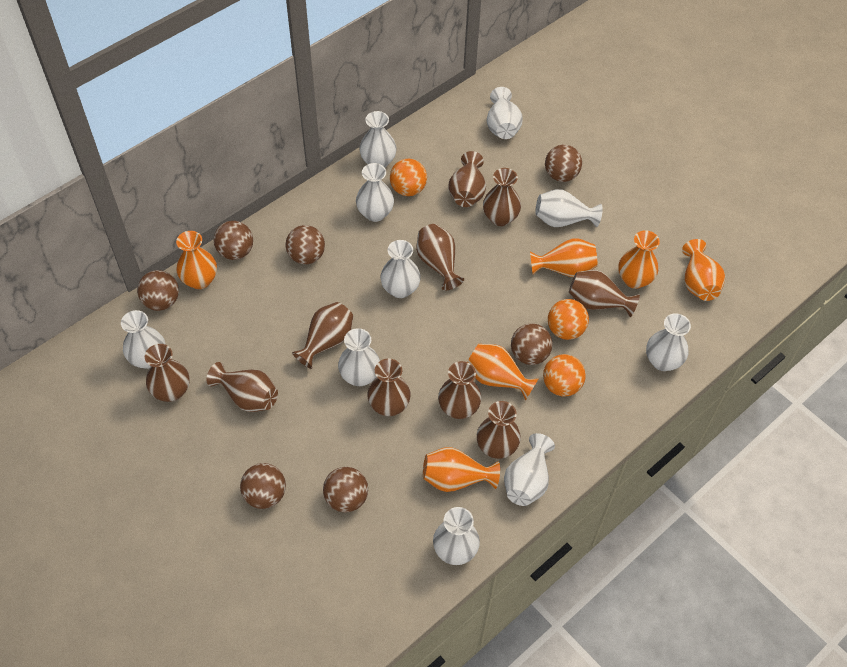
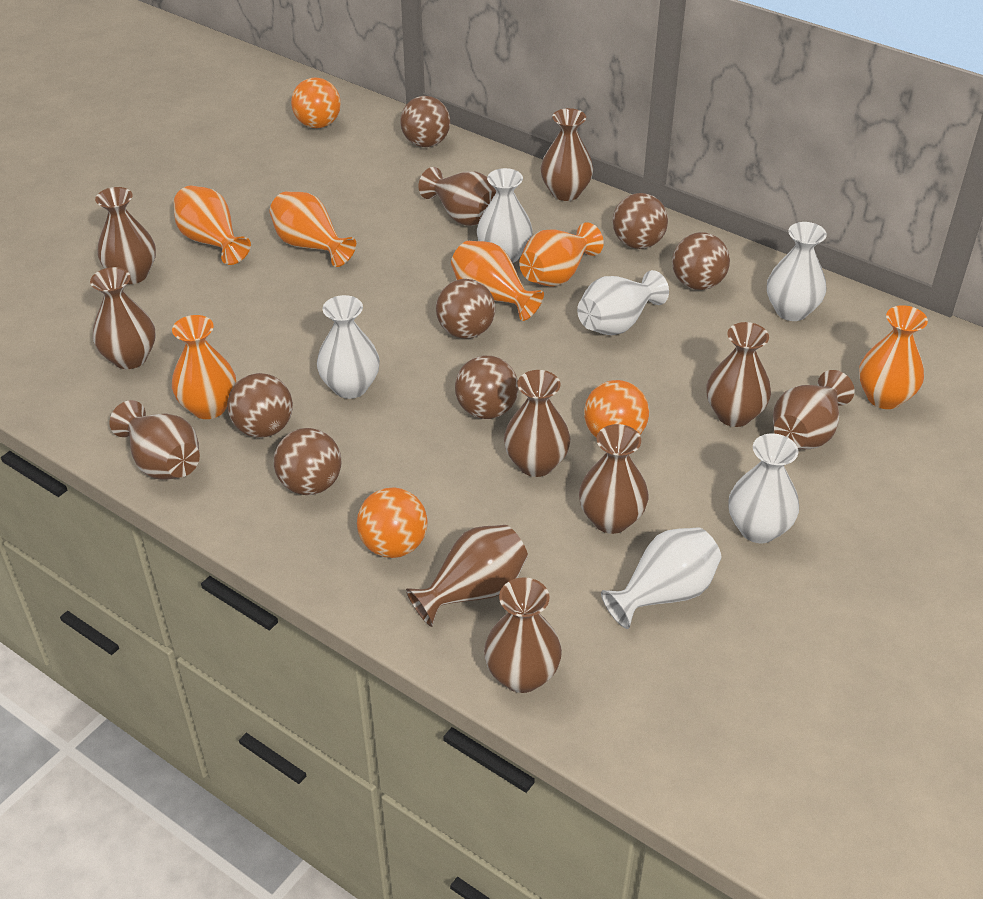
brown vase: [145,344,189,402] [207,362,278,412] [292,302,353,369] [367,358,411,416] [416,224,464,291] [438,361,481,419] [449,151,486,207] [477,401,521,459] [483,168,521,226] [569,270,640,317] = 10 -> [90,267,156,369] [95,187,156,284] [109,400,200,480] [406,525,528,627] [418,167,496,226] [484,577,562,693] [504,370,570,477] [540,108,593,201] [579,424,648,534] [706,322,771,427] [773,370,855,449] = 11
white vase: [121,310,166,369] [338,328,380,386] [356,163,394,222] [360,111,397,167] [380,240,421,298] [433,507,480,565] [487,87,523,139] [504,433,555,506] [535,189,603,227] [646,313,691,371] = 10 -> [317,295,380,399] [477,168,533,263] [577,270,669,335] [601,527,721,629] [729,434,799,543] [767,222,827,321] = 6

